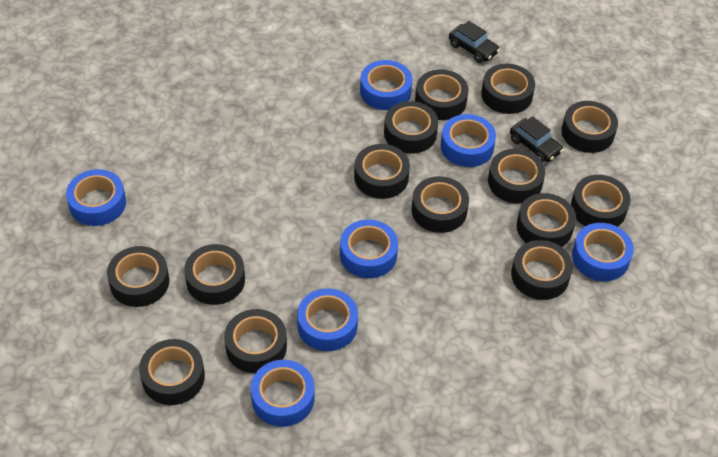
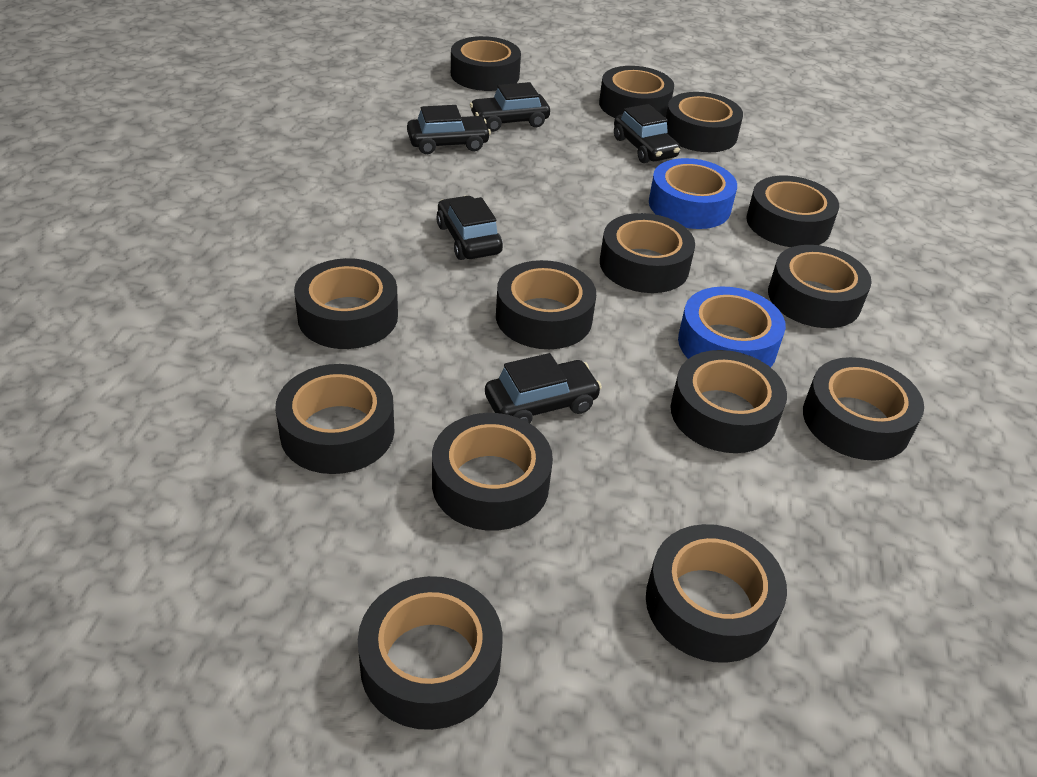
black car: [449,21,500,63] [510,116,564,163] = 2 -> [407,105,491,154] [436,196,503,260] [470,82,550,132] [485,353,602,423] [614,104,680,163] = 5
blue tape: [66,169,126,226] [251,360,315,427] [297,288,358,351] [340,219,398,278] [360,60,412,110] [441,114,496,167] [572,223,634,281] = 7 -> [649,158,737,229] [678,287,786,367] = 2

